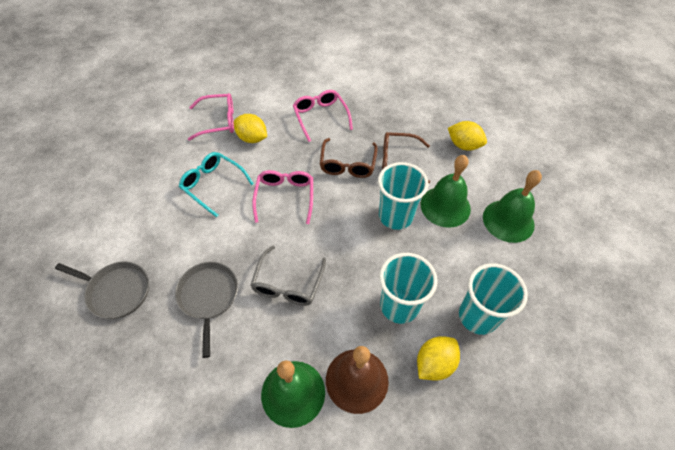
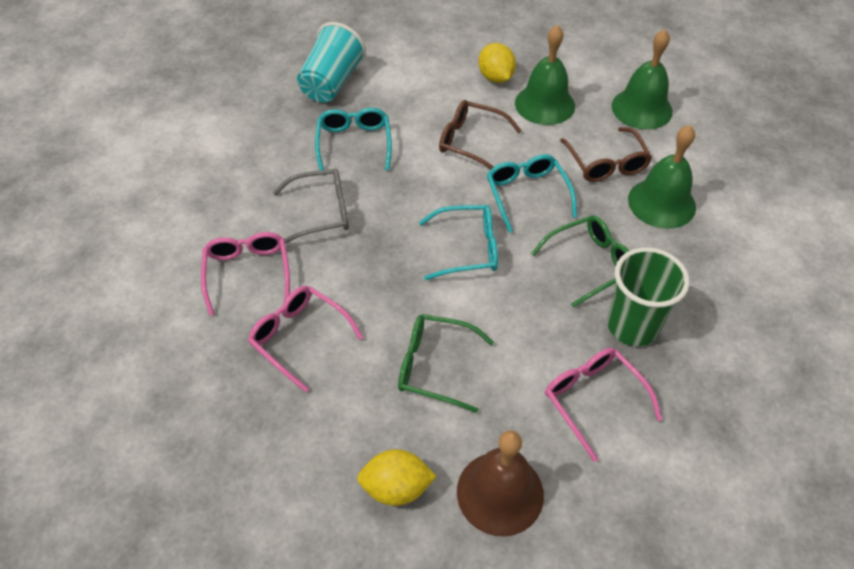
green cup: none = 0 -> [607,247,690,346] = 1
green glasses: none = 0 -> [398,314,494,413] [531,215,629,308] = 2
grey pan: [55,261,149,319] [175,262,238,358] = 2 -> none = 0
turquoise cup: [378,162,428,230] [379,253,438,324] [459,263,528,335] = 3 -> [297,22,366,102] = 1
turquoise glasses: [179,152,254,217] = 1 -> [315,108,392,171] [419,205,498,280] [487,154,577,233] = 3
yellow lemon: [234,114,267,143] [417,336,460,381] [448,121,487,151] = 3 -> [357,449,437,506] [478,43,516,83] = 2

